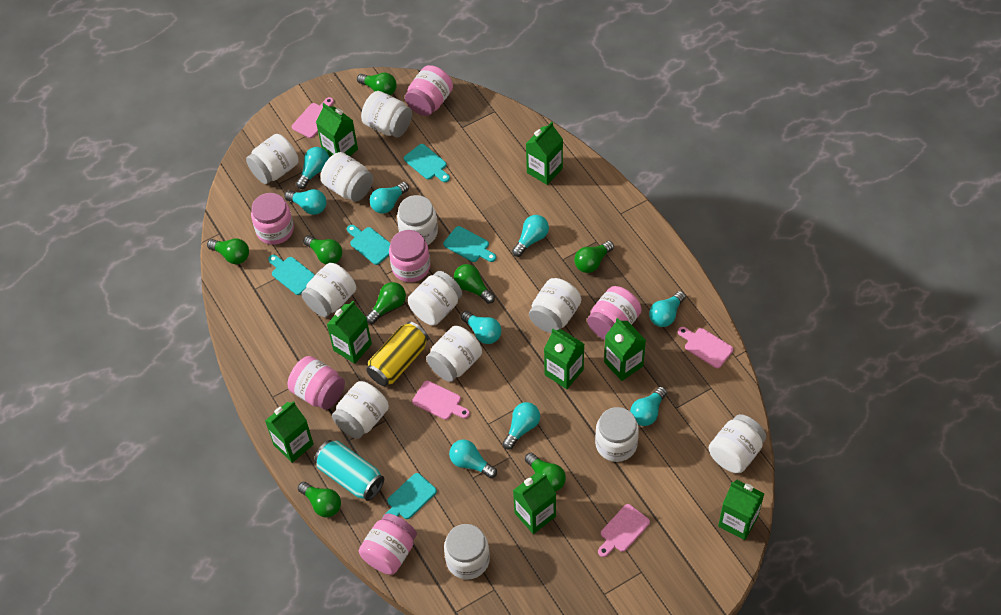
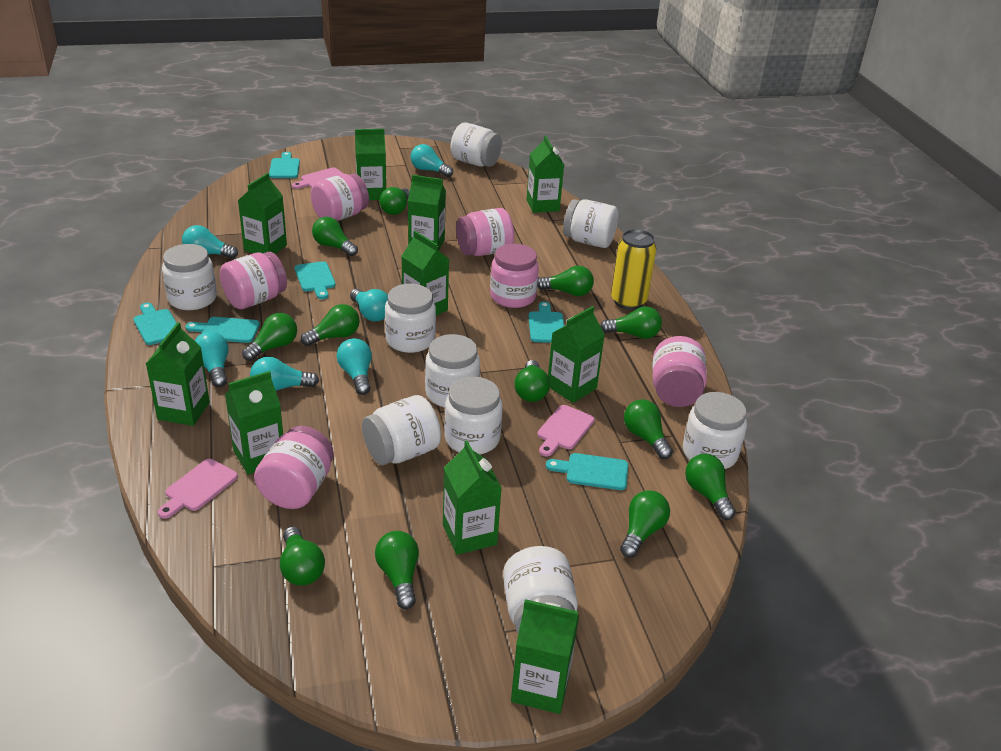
green carton: [265,401,314,463] [316,103,358,157] [327,301,372,364] [513,472,556,534] [526,122,563,185] [544,329,584,389] [604,318,646,381] [718,479,765,540] = 8 -> [146,322,210,426] [225,371,283,475] [238,173,287,254] [355,129,386,200] [401,231,449,316] [408,175,446,251] [443,441,502,555] [511,599,579,714] [526,135,564,213] [548,306,605,403] = 10
green light bulb: [207,238,249,264] [298,482,341,518] [303,235,343,264] [357,73,397,95] [366,282,406,324] [454,264,495,304] [525,453,566,492] [574,241,614,273] = 8 -> [242,313,297,361] [280,526,325,586] [301,304,360,346] [312,217,358,256] [375,531,419,609] [379,187,410,215] [514,360,550,402] [537,266,594,296] [600,306,662,339] [620,490,670,558] [624,399,673,459] [685,454,736,520] = 12
pink cutting board: [292,97,334,138] [412,381,470,420] [598,504,650,557] [678,327,733,368] = 4 -> [158,459,238,519] [292,167,344,189] [537,405,595,456] = 3
turquoise can: [314,440,384,501] = 1 -> none = 0
turquoise cutting board: [268,255,315,295] [347,225,390,265] [384,473,437,519] [404,144,450,182] [443,226,496,262] = 5 -> [133,303,177,345] [186,317,260,343] [269,152,300,178] [295,261,336,299] [528,302,564,343] [546,453,628,490] = 6
turquoise light bulb: [284,189,327,215] [296,147,329,189] [370,182,409,214] [449,440,497,478] [461,311,501,344] [503,402,540,450] [512,215,549,257] [630,386,667,426] [649,291,686,327] = 9 -> [182,225,238,259] [195,331,229,387] [250,357,319,391] [336,338,372,395] [350,289,388,321] [410,144,453,177] = 6
white jar: [246,134,299,184] [302,263,356,317] [321,152,373,202] [332,381,389,439] [361,91,412,138] [397,195,438,245] [408,271,462,326] [426,326,482,382] [444,524,490,580] [529,278,581,333] [595,407,639,462] [709,414,766,473] = 12 -> [162,244,217,310] [362,395,441,466] [385,284,436,353] [425,334,480,408] [444,377,503,455] [450,122,502,167] [503,546,578,633] [563,199,618,248] [683,392,747,469] = 9

